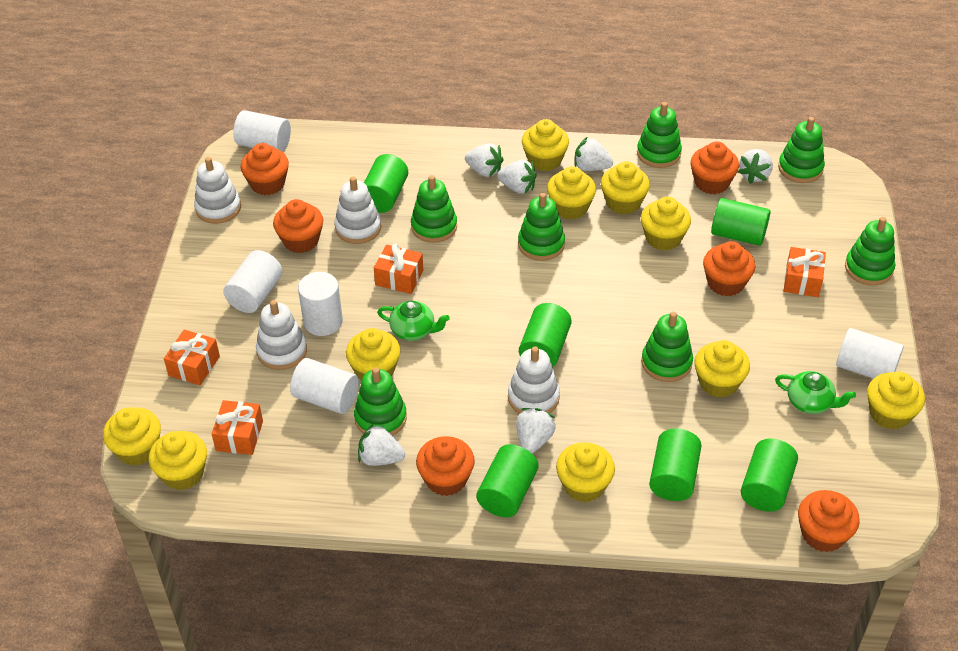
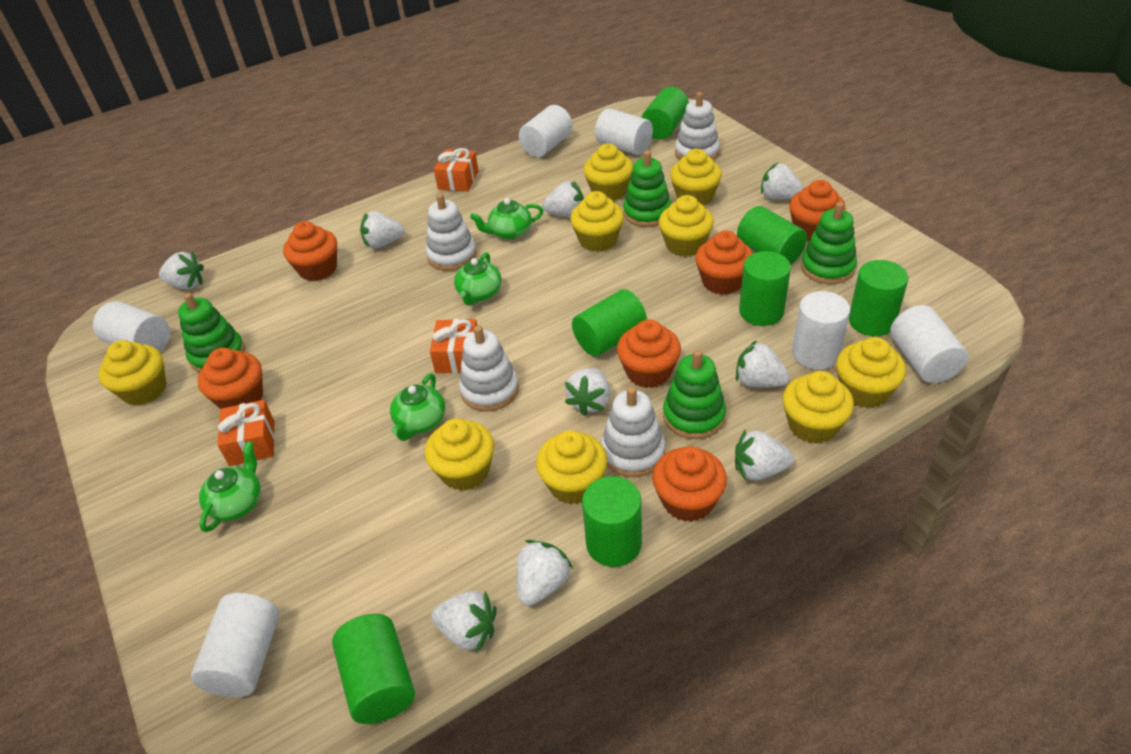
green cylinder: [364,154,408,213] [476,444,539,517] [519,303,572,367] [649,428,702,501] [711,198,771,246] [741,439,798,512] = 6 -> [332,614,415,724] [572,289,647,357] [582,476,642,567] [641,87,689,139] [737,206,807,265] [739,251,791,326] [849,260,908,336] = 7
green stacking toy: [354,367,407,436] [411,175,457,243] [518,193,565,261] [637,102,682,168] [641,312,693,382] [778,117,825,183] [845,217,895,286] = 7 -> [178,293,245,373] [623,151,672,227] [663,349,726,439] [801,202,857,284] = 4
green teapot: [377,301,450,341] [775,371,856,414] = 2 -> [199,441,261,532] [390,373,445,441] [454,252,502,306] [470,198,543,239] = 4
orange gift: [164,330,220,385] [212,400,263,455] [374,244,423,294] [784,247,826,297] = 4 -> [217,400,275,466] [430,319,477,373] [434,148,479,192] = 3
white cylinder: [223,250,282,313] [233,110,291,152] [290,358,359,414] [298,272,343,336] [836,328,904,379] = 5 -> [93,301,170,352] [191,593,279,697] [519,105,573,157] [595,108,653,155] [792,291,850,370] [890,305,968,383] = 6
white strawberry: [358,423,405,466] [465,143,504,177] [497,159,537,194] [516,408,556,453] [575,137,613,171] [738,149,773,184] = 6 -> [159,252,204,290] [360,211,404,248] [431,591,497,652] [517,540,573,606] [542,181,584,217] [565,368,610,416] [735,429,794,481] [736,340,790,387] [761,163,803,199] = 9
yellow cupcake: [103,407,161,466] [149,431,207,490] [346,328,400,381] [522,119,569,171] [547,166,596,220] [556,442,615,502] [601,161,650,215] [641,196,691,251] [695,340,750,398] [867,372,925,430] = 10 -> [98,340,166,406] [425,418,494,491] [536,431,607,504] [570,191,624,252] [583,144,633,201] [659,195,714,257] [670,149,722,206] [783,371,854,444] [836,337,906,408] = 9

